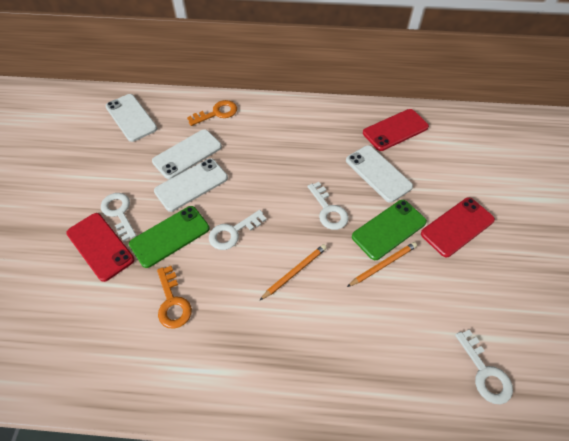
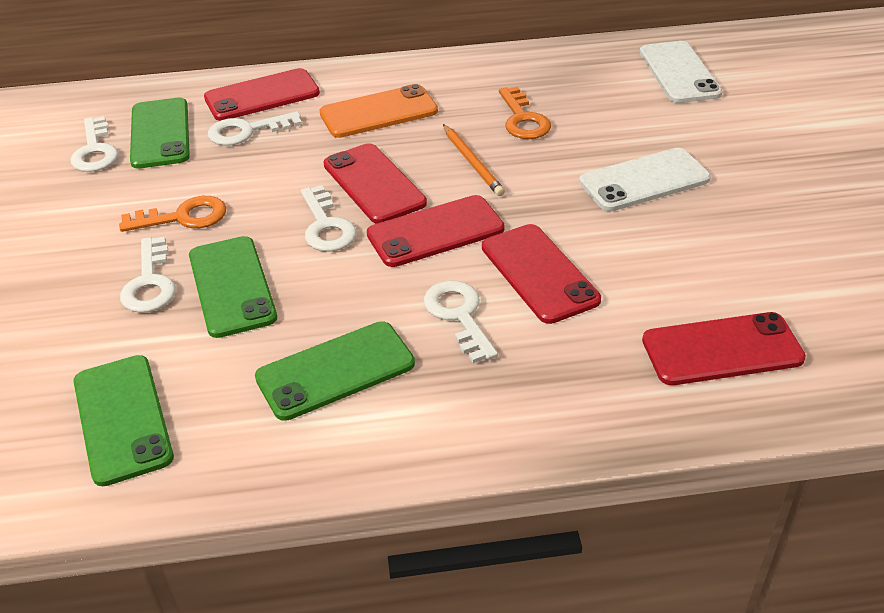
green phone: [129,206,209,268] [352,200,427,260] = 2 -> [74,355,174,486] [130,98,190,169] [189,236,277,338] [255,321,415,421] = 4
orange pencil: [259,244,327,301] [347,242,417,287] = 2 -> [443,124,505,196] = 1
orange phone: none = 0 -> [319,84,438,138] = 1
red phone: [66,213,135,282] [363,109,429,151] [421,198,495,257] = 3 -> [204,68,320,121] [324,143,427,224] [367,195,505,267] [482,224,601,324] [642,312,806,385] = 5
white key: [101,193,137,241] [209,210,267,250] [308,182,349,230] [455,330,513,404] = 4 -> [71,116,119,172] [120,237,176,313] [208,111,302,146] [301,185,356,252] [423,280,498,363] = 5
white phone: [106,94,157,142] [152,129,222,179] [154,158,228,212] [346,145,413,203] = 4 -> [579,148,711,211] [640,41,722,103] = 2

